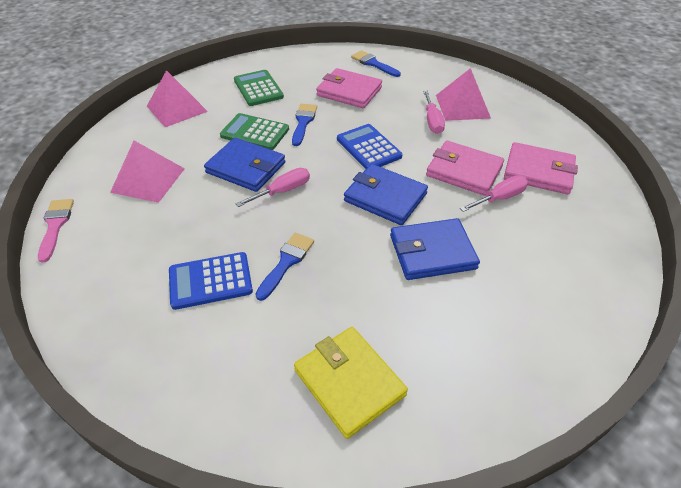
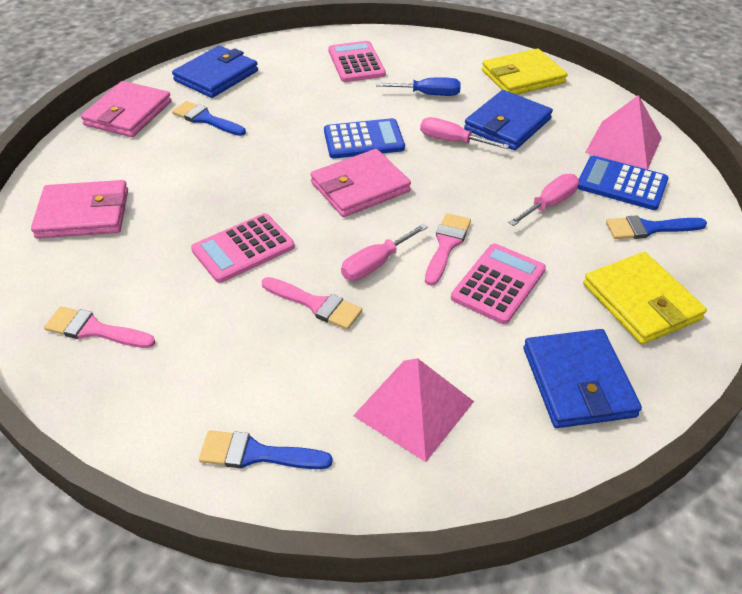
blue screwdriver: none = 0 -> [376,78,461,96] = 1
green calculator: [220,113,289,150] [234,70,284,106] = 2 -> none = 0
pink brush: [38,199,74,263] = 1 -> [44,306,156,348] [262,277,362,330] [425,213,471,286] = 3
pink calculator: none = 0 -> [191,213,295,283] [328,41,386,82] [451,244,546,324] = 3
pink pyramid: [110,141,185,203] [147,70,208,127] [436,68,491,121] = 3 -> [353,358,474,462] [585,95,662,170] = 2
yellow wallet: [294,327,408,439] = 1 -> [482,49,567,95] [583,252,707,344] = 2

